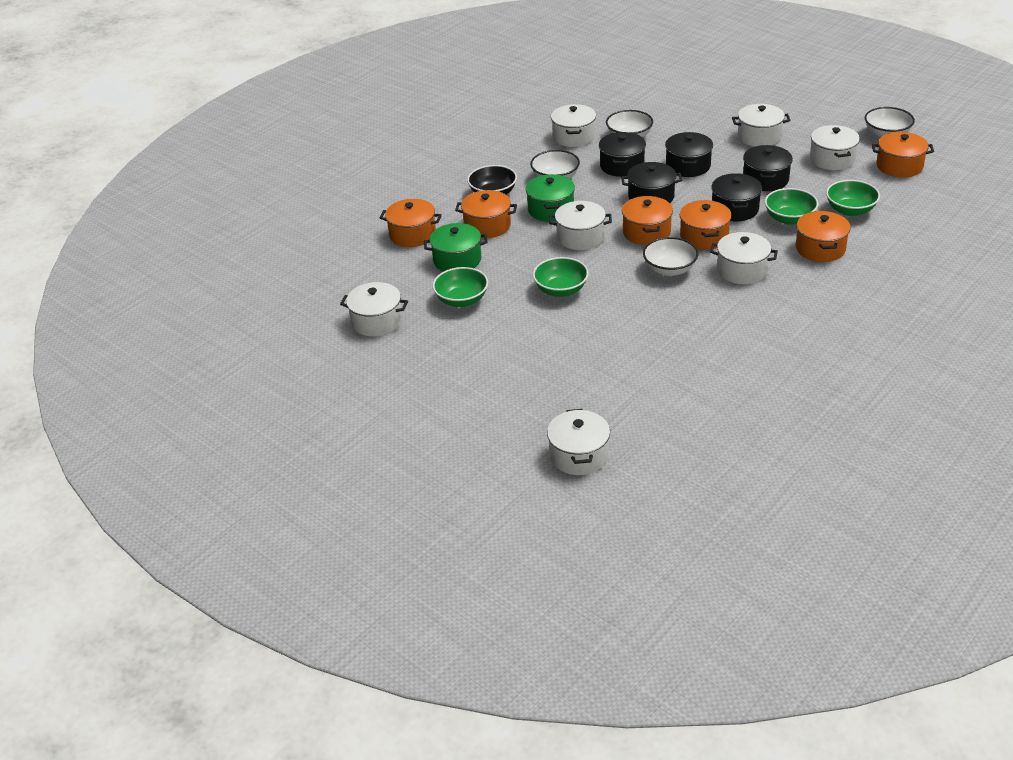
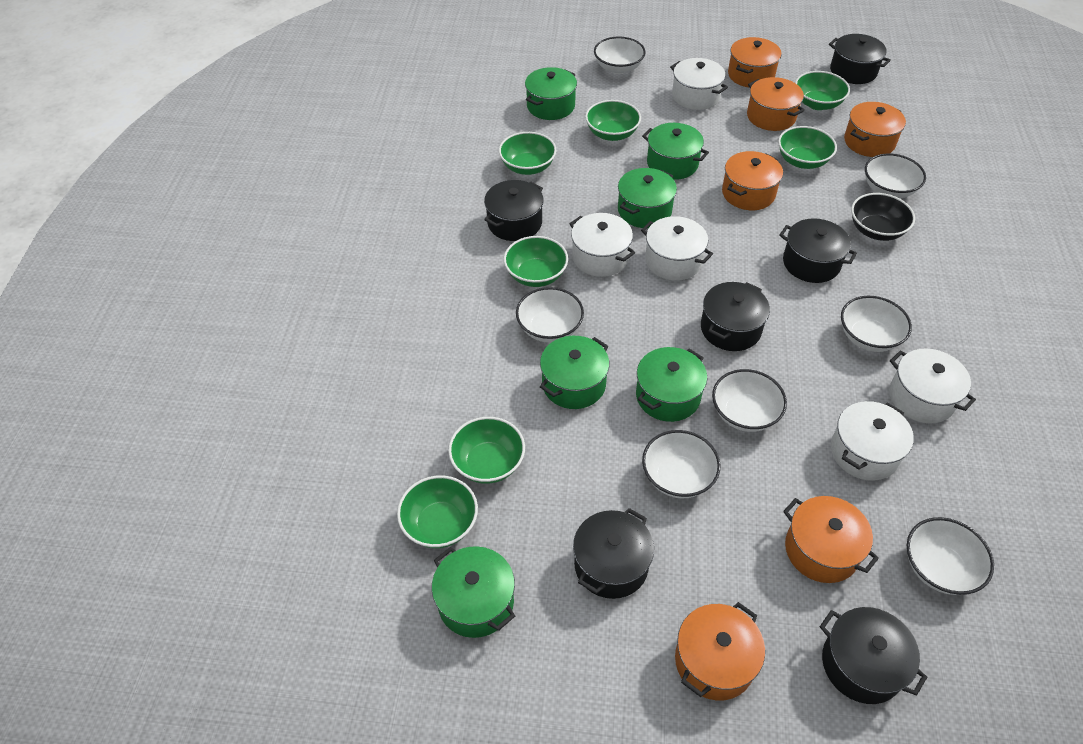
black pot: [599,132,646,177] [621,162,682,203] [665,132,713,177] [711,173,762,221] [743,145,793,191] = 5 -> [484,180,544,241] [573,508,654,599] [701,282,770,351] [779,218,857,283] [820,607,927,704] [829,34,891,84] = 6
green bowl: [433,267,488,307] [533,257,589,297] [765,188,818,225] [826,180,880,216] = 4 -> [397,475,478,548] [448,417,525,484] [499,132,556,175] [504,236,568,287] [585,100,641,141] [778,126,837,169] [795,71,850,110] = 7
green pot: [424,223,488,272] [526,174,575,222] = 2 -> [432,546,515,638] [525,67,577,120] [540,336,609,409] [618,168,677,228] [636,347,707,422] [642,123,709,180] = 6
white bowl: [530,150,580,179] [606,110,653,138] [643,237,698,276] [865,107,915,138] = 4 -> [516,287,584,343] [594,36,646,74] [642,430,720,498] [712,369,787,432] [841,296,912,352] [865,153,926,198] [907,517,994,595] = 7
white pot: [340,282,408,337] [547,409,610,475] [549,201,612,250] [551,104,596,147] [710,232,778,284] [732,104,790,147] [810,125,860,170] = 7 -> [569,213,635,277] [641,216,713,281] [670,58,728,110] [831,401,914,481] [889,349,976,424] = 5

